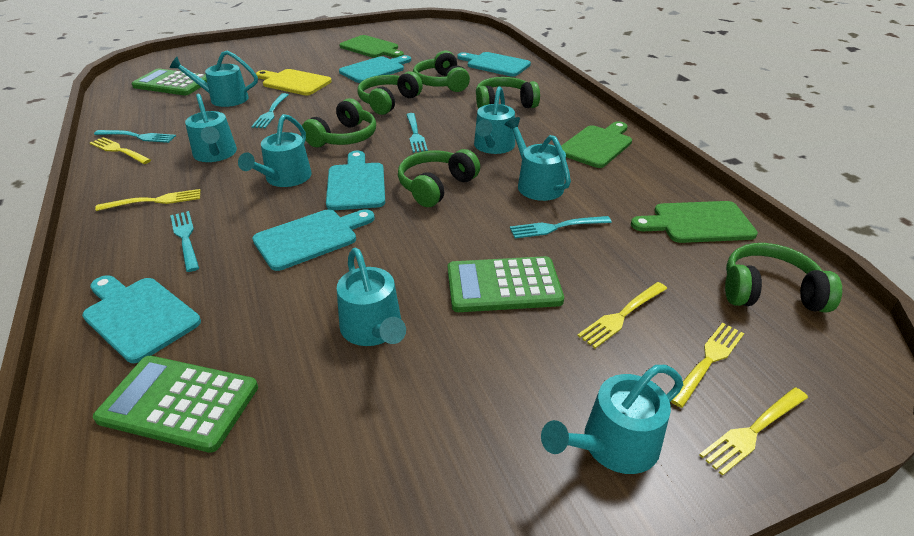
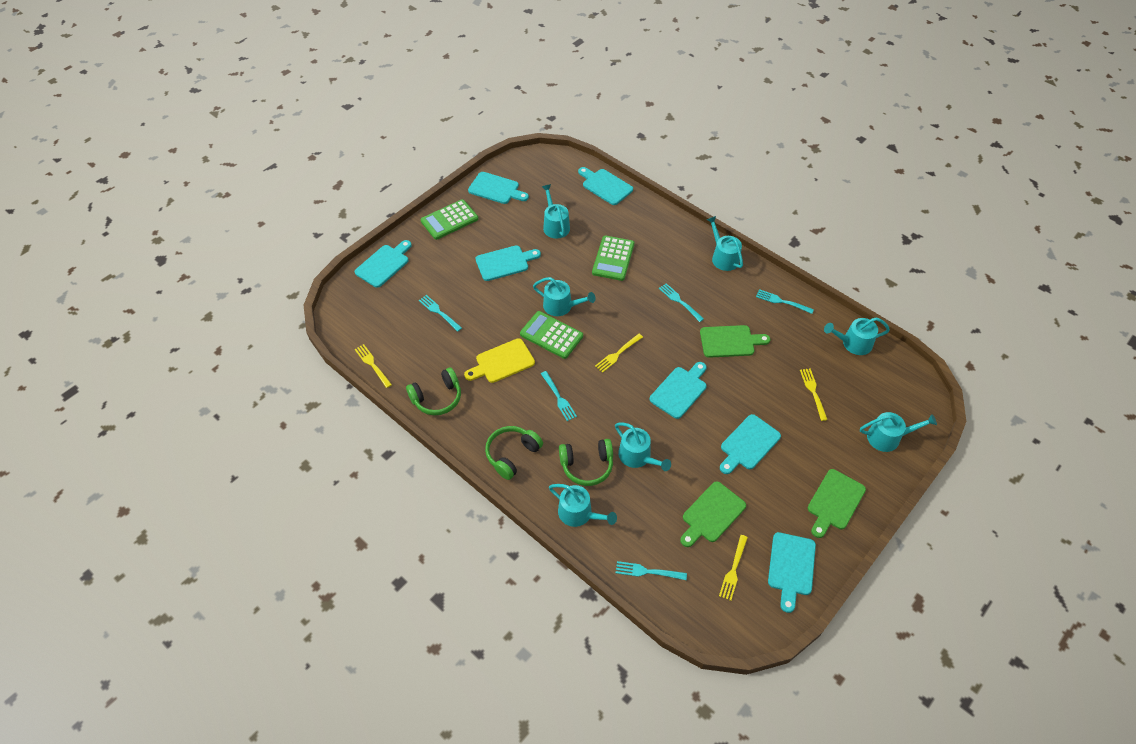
green headphones: [302,98,376,147] [358,71,423,115] [398,149,480,207] [413,51,470,92] [476,77,540,109] [725,243,842,313] = 6 -> [406,368,461,415] [485,426,543,480] [559,439,613,486] = 3
turquoise cutting board: [82,275,201,363] [252,209,375,271] [326,151,385,210] [339,55,411,83] [457,52,531,77] = 5 -> [355,240,412,288] [468,172,529,204] [475,245,541,281] [578,167,633,205] [650,362,707,419] [720,414,781,474] [768,532,816,613] = 7
yellow fork: [90,137,151,164] [95,189,201,211] [577,282,667,348] [671,323,744,408] [699,387,808,476] = 5 -> [355,344,392,388] [595,334,643,373] [719,535,748,601] [800,368,828,421] = 4

